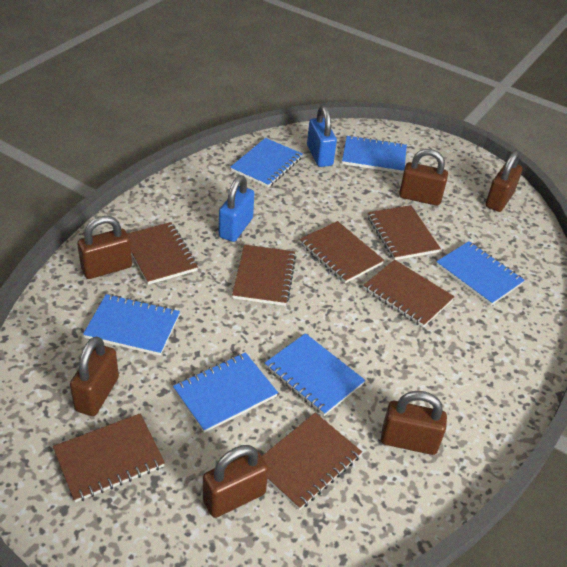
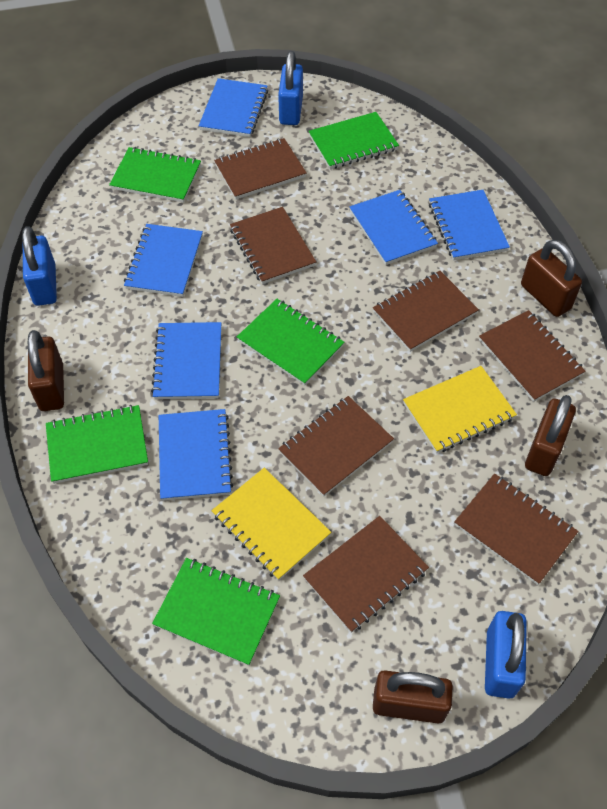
blue padlock: [219,175,254,242] [307,106,337,167] = 2 -> [22,226,57,306] [278,51,303,125] [485,611,527,699] = 3
brown padlock: [70,336,119,416] [77,216,132,279] [203,445,268,518] [381,391,447,455] [399,149,448,206] [485,150,523,212] = 6 -> [28,330,64,411] [373,670,453,723] [521,240,582,317] [525,395,576,476] = 4
green notebook: none = 0 -> [46,405,148,484] [109,147,201,203] [152,558,280,666] [237,299,345,386] [309,112,399,169] = 5
yellow notebook: none = 0 -> [211,468,331,581] [403,366,517,453] = 2

